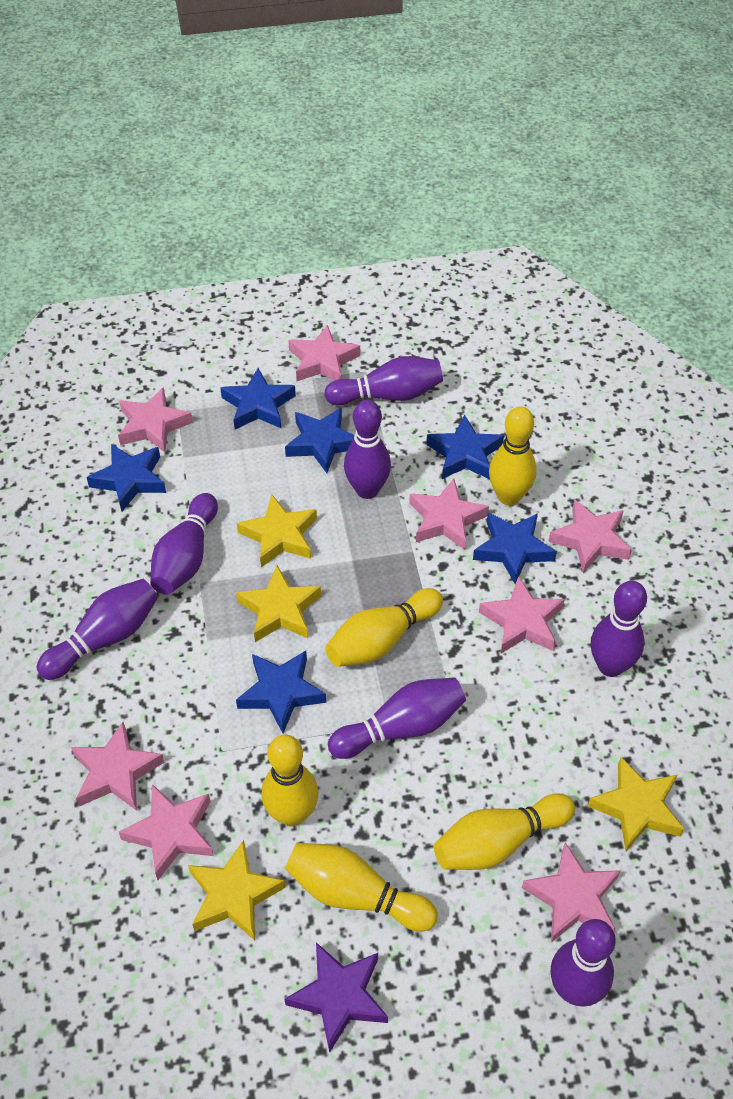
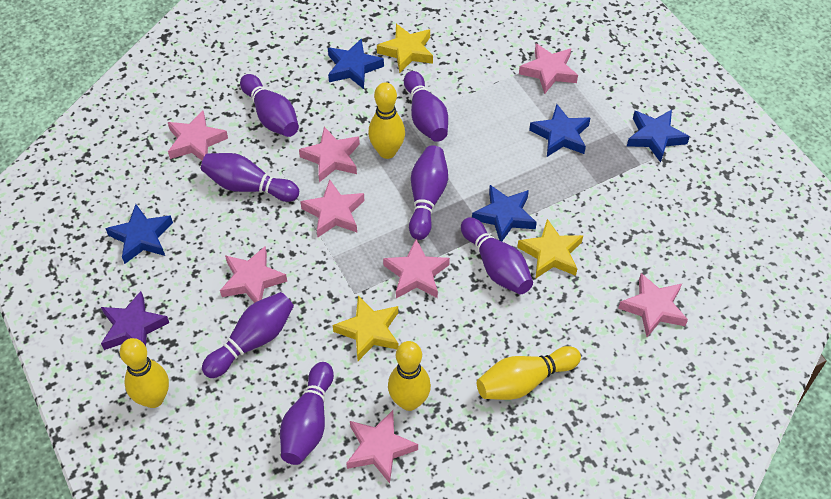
blue star: [86,444,166,511] [220,368,296,430] [236,651,326,733] [285,407,354,473] [426,415,504,479] [473,513,557,584] = 6 -> [105,204,173,264] [328,38,384,89] [472,185,537,241] [529,104,590,157] [627,110,690,163] = 5
yellow bowling pin: [261,735,318,827] [285,843,438,932] [325,588,443,667] [434,793,575,870] [489,406,537,506] = 5 -> [120,338,169,408] [368,82,405,159] [388,341,431,411] [477,346,581,400] = 4
yellow star: [188,840,285,941] [236,566,321,642] [237,494,317,567] [588,757,684,851] = 4 -> [333,296,398,361] [377,24,433,73] [517,219,583,279] = 3

